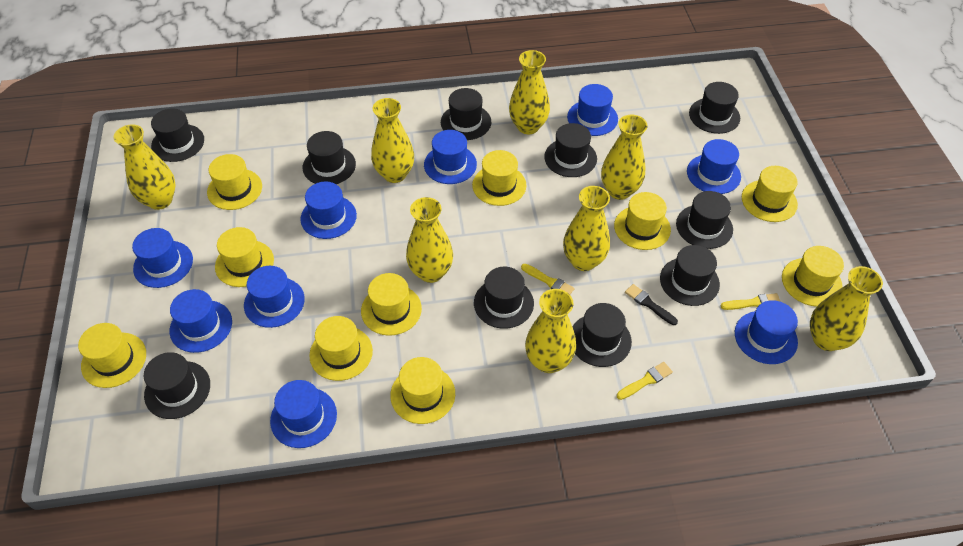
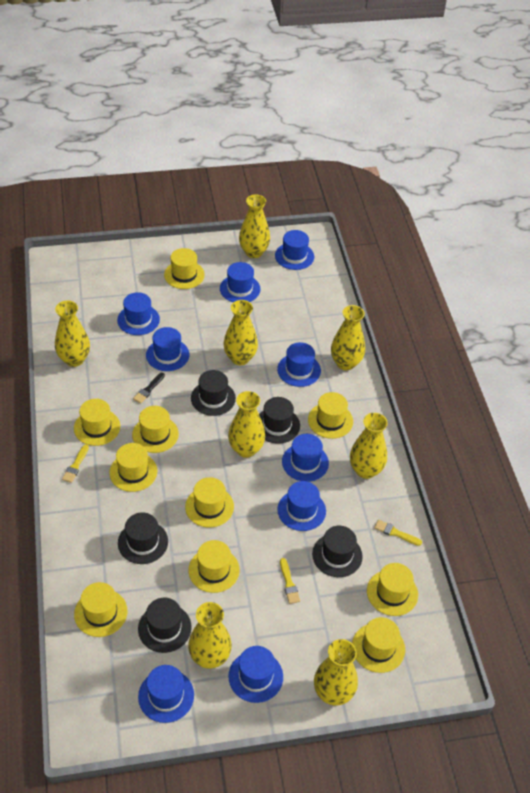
black hat: [144,352,210,419] [151,108,204,162] [302,131,356,184] [441,88,491,140] [474,267,534,329] [544,123,597,177] [572,303,632,367] [660,245,720,306] [676,191,733,249] [689,82,740,134] = 10 -> [118,512,168,564] [138,598,192,653] [191,370,236,416] [259,397,300,444] [312,526,363,577] = 5

